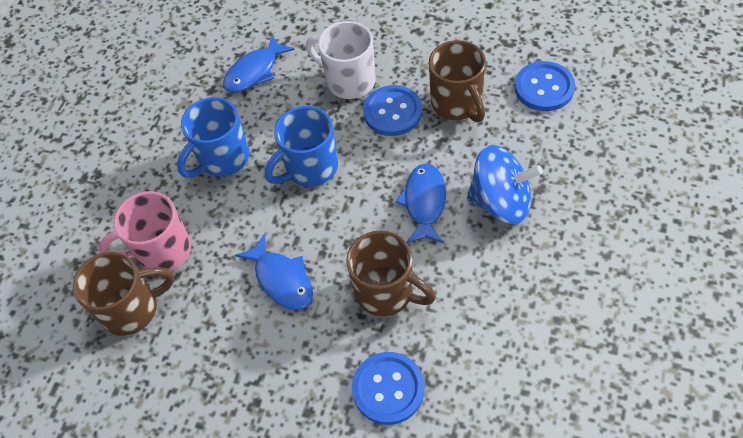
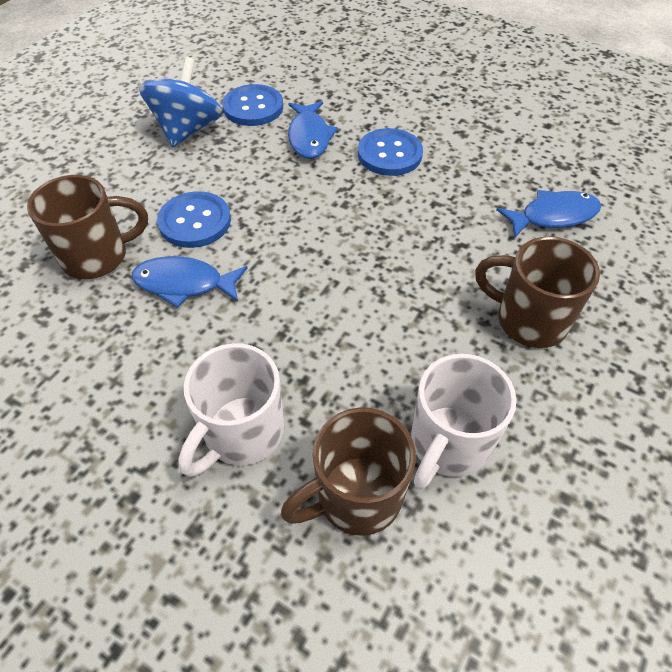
blue mug: [177,97,249,178] [265,106,338,187] = 2 -> none = 0
pink mug: [98,191,191,271] = 1 -> none = 0
white mug: [306,21,376,99] = 1 -> [178,343,284,477] [411,354,516,489] = 2

